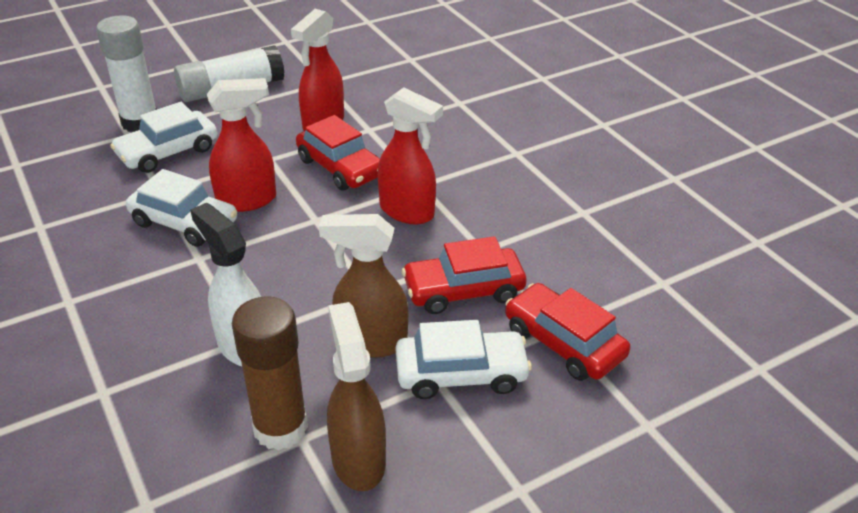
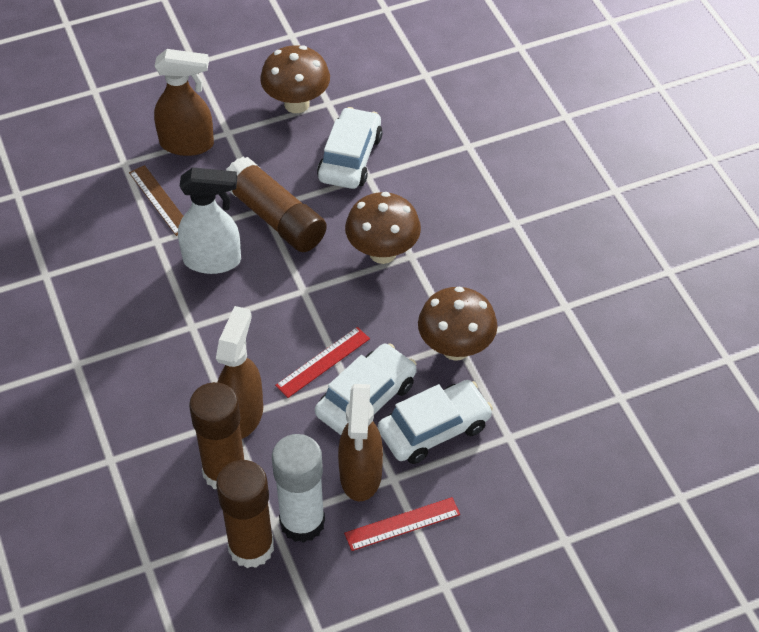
brown glue stick: [232,296,308,450] = 1 -> [189,382,246,489] [216,460,274,568] [226,157,327,252] = 3
brown mushroom: none = 0 -> [260,45,330,113] [345,192,421,264] [418,286,497,361] = 3
brown ruler: none = 0 -> [129,165,183,236] = 1
brown spray bottle: [319,214,408,358] [327,302,386,491] = 2 -> [154,49,214,156] [216,306,263,439] [338,384,383,501] = 3
red car: [296,115,380,191] [402,236,527,314] [505,283,631,381] = 3 -> none = 0
red ruler: none = 0 -> [275,327,370,398] [344,497,460,551] = 2
red spray bottle: [207,78,276,212] [291,9,344,131] [378,87,443,224] = 3 -> none = 0
white glue stick: [96,15,157,132] [174,45,284,102] = 2 -> [272,434,325,543] = 1

